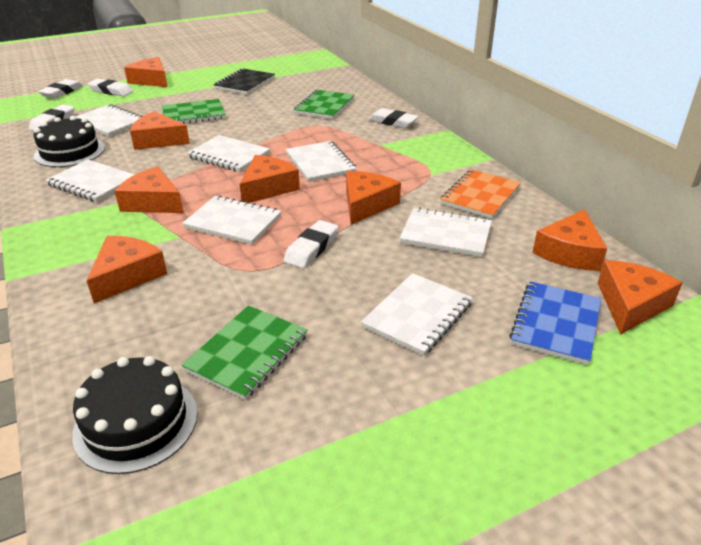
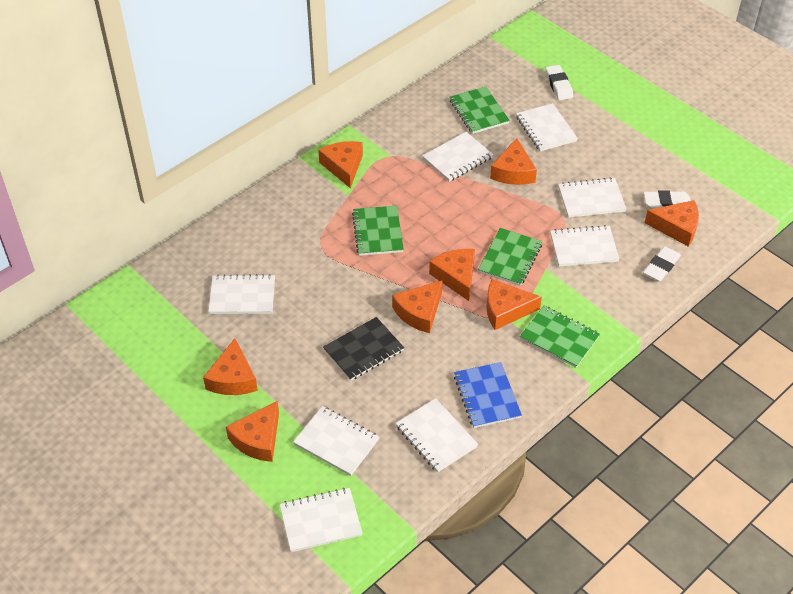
black cake: [33,116,105,167] [72,356,198,474] = 2 -> none = 0
green notebook: [162,99,226,124] [181,305,308,400] [293,90,354,119] = 3 -> [352,205,404,256] [450,87,510,134] [478,228,542,286] [520,306,600,368] = 4
orange notebook: [440,169,521,219] = 1 -> none = 0
white eraser: [29,104,75,131] [38,79,83,99] [88,79,133,96] [284,220,338,268] [368,108,419,128] = 5 -> [545,65,573,100] [643,246,681,281] [644,190,691,209] = 3
white notebook: [45,159,135,202] [75,104,142,137] [182,195,281,245] [187,135,270,172] [286,141,357,182] [361,273,473,356] [399,207,492,257] = 7 -> [208,274,275,314] [279,488,363,552] [293,406,379,476] [396,398,478,472] [422,132,493,182] [516,103,578,151] [550,225,619,267] [558,177,626,218] = 8

